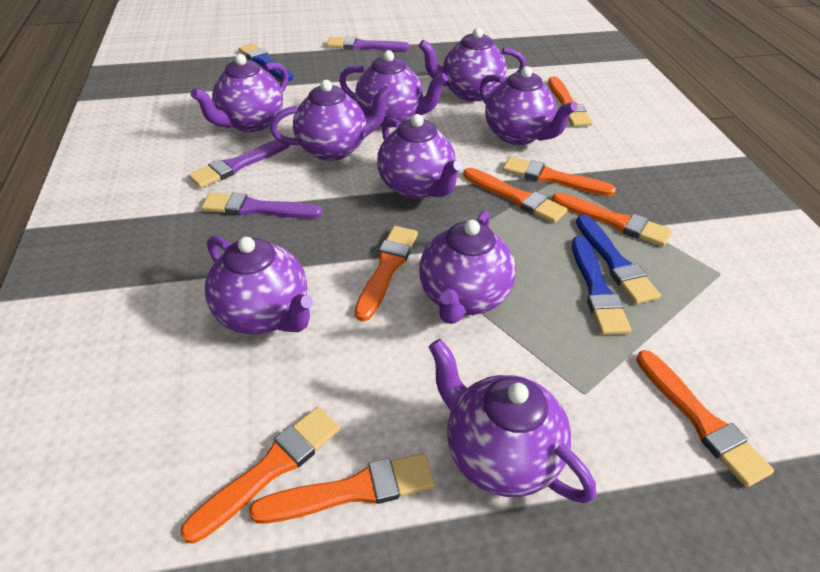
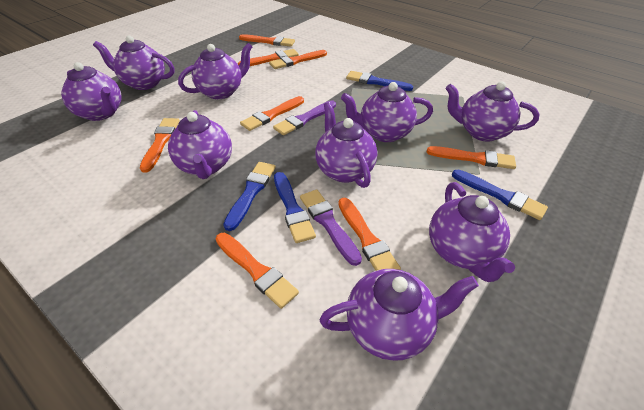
blue brush: [239,43,293,81] [572,236,631,335] [576,215,661,304] = 3 -> [223,162,275,231] [274,172,316,243] [346,71,413,91] [452,170,548,220] = 4
purple brush: [188,139,290,188] [201,192,323,219] [326,36,410,51] = 3 -> [273,100,336,135] [300,189,362,266] = 2

